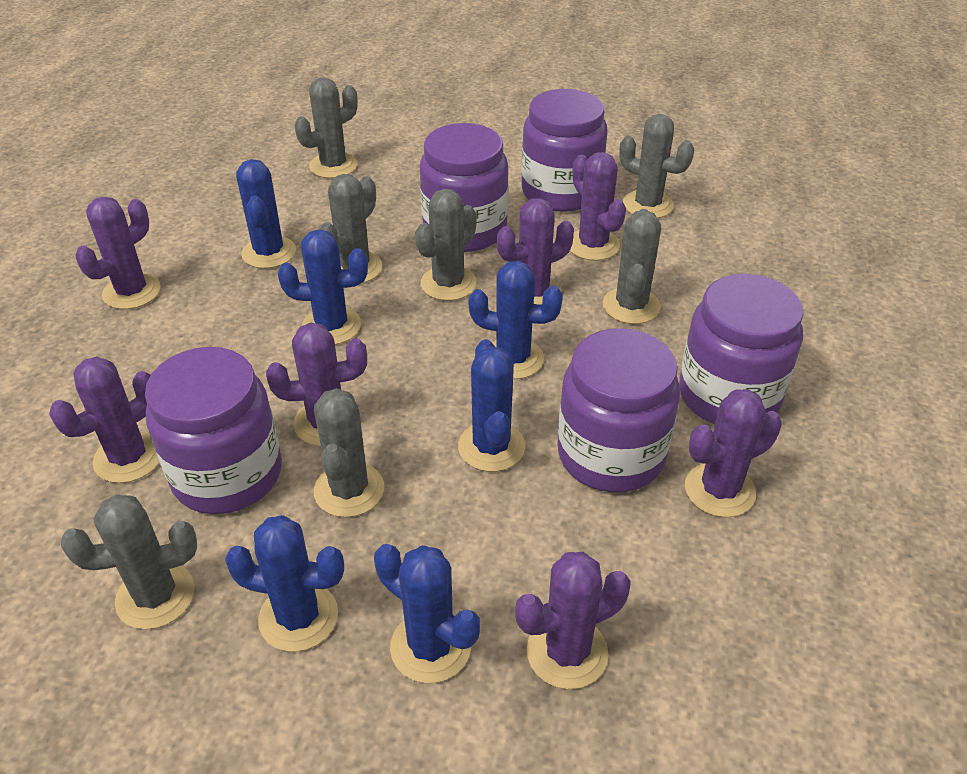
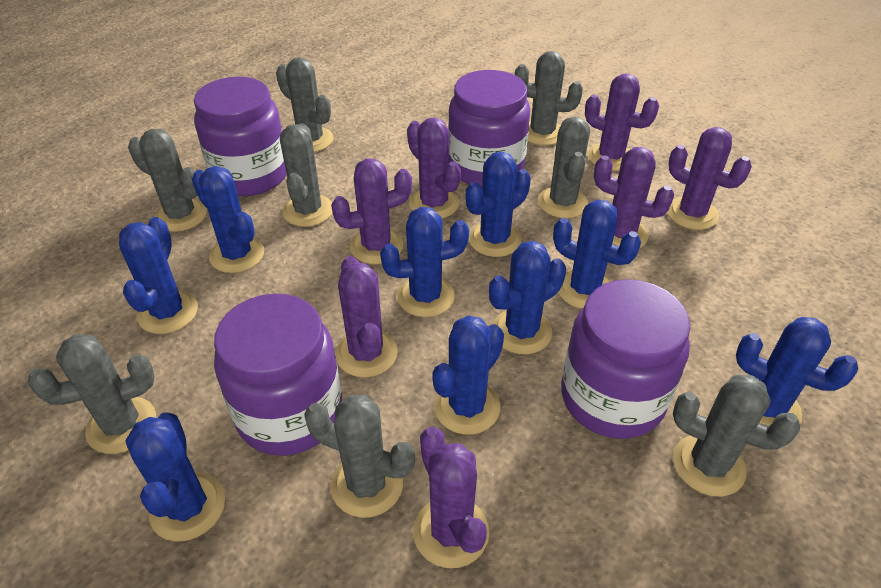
blue cactus: [225,515,344,652] [236,159,296,269] [278,229,368,345] [374,544,480,683] [458,339,525,472] [468,261,563,379] = 6 -> [119,217,198,334] [126,412,225,542] [192,166,264,273] [380,207,469,317] [432,315,504,435] [466,152,531,257] [489,241,566,354] [553,200,641,309] [736,317,858,426] = 9
grey cactus: [61,494,197,629] [295,77,358,178] [314,388,384,517] [320,174,382,283] [415,189,477,301] [603,209,661,324] [619,114,694,218] = 7 -> [28,334,156,454] [128,129,207,232] [276,57,334,152] [280,124,332,227] [304,395,415,518] [515,51,583,145] [538,117,590,218] [673,375,800,497] = 8
purple jar: [145,347,282,514] [420,123,509,252] [521,89,608,212] [557,328,680,493] [679,274,804,424] = 5 -> [194,77,287,196] [214,293,342,456] [448,70,530,187] [561,279,690,439] = 4

